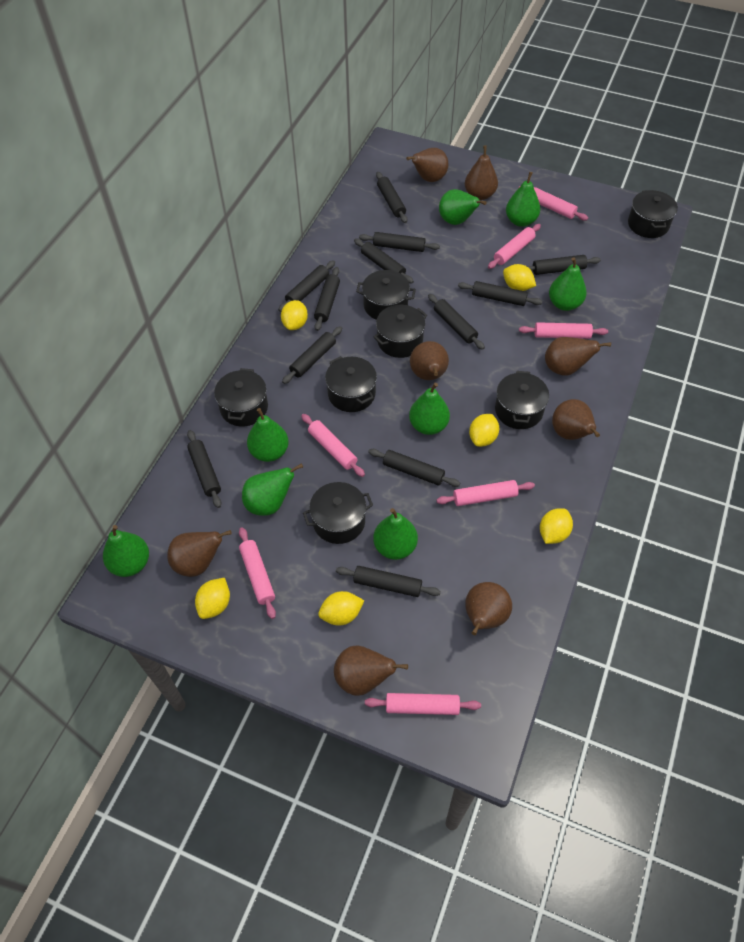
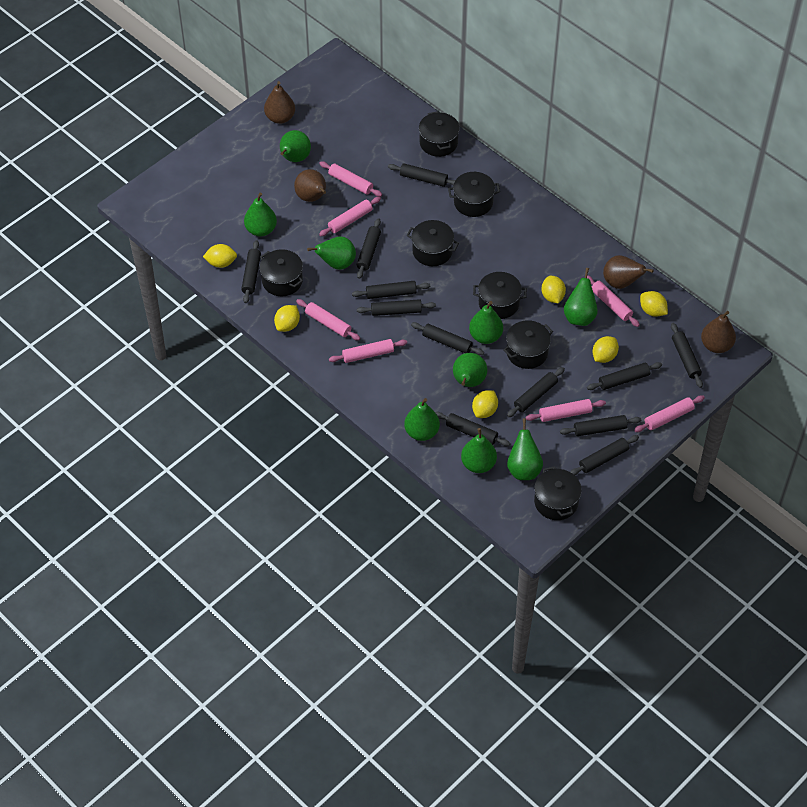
brown pear: [167,530,232,577] [334,646,408,696] [406,148,448,182] [410,341,449,380] [465,145,498,200] [465,582,512,635] [545,337,611,376] [552,399,600,440] = 8 -> [264,81,295,124] [294,169,326,202] [603,255,654,289] [701,311,736,353] = 4
green pear: [103,525,149,577] [242,463,303,516] [247,408,289,462] [373,508,418,560] [409,383,450,435] [439,189,487,225] [506,172,540,227] [549,257,587,311] = 8 -> [244,192,277,236] [280,130,311,162] [307,236,356,270] [404,398,440,441] [453,353,488,387] [461,428,497,473] [469,301,503,344] [507,418,543,480] [564,268,598,326] = 9

